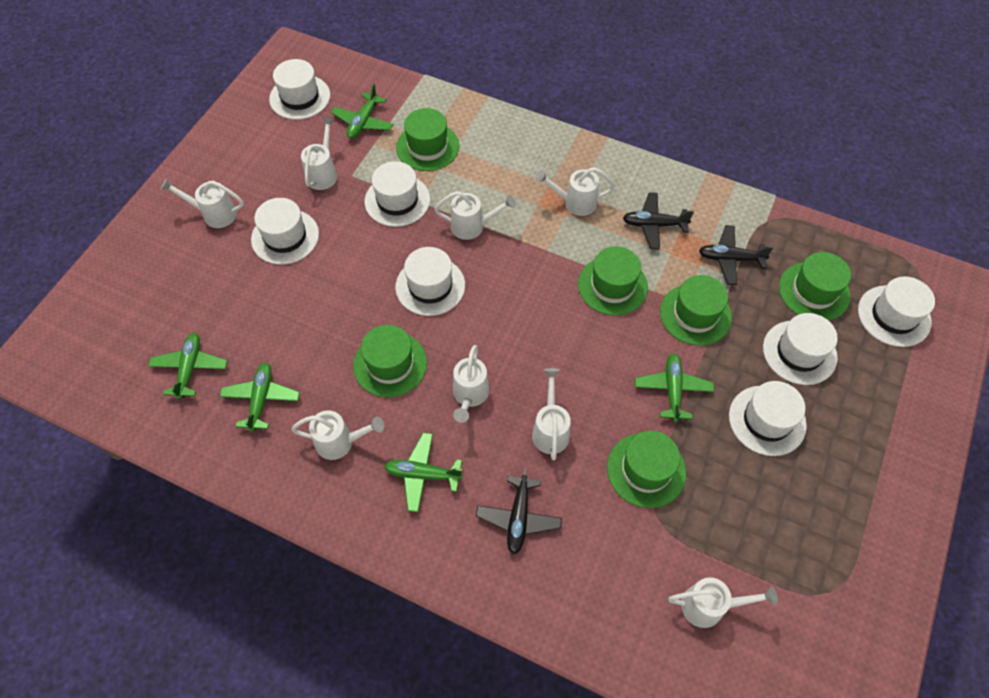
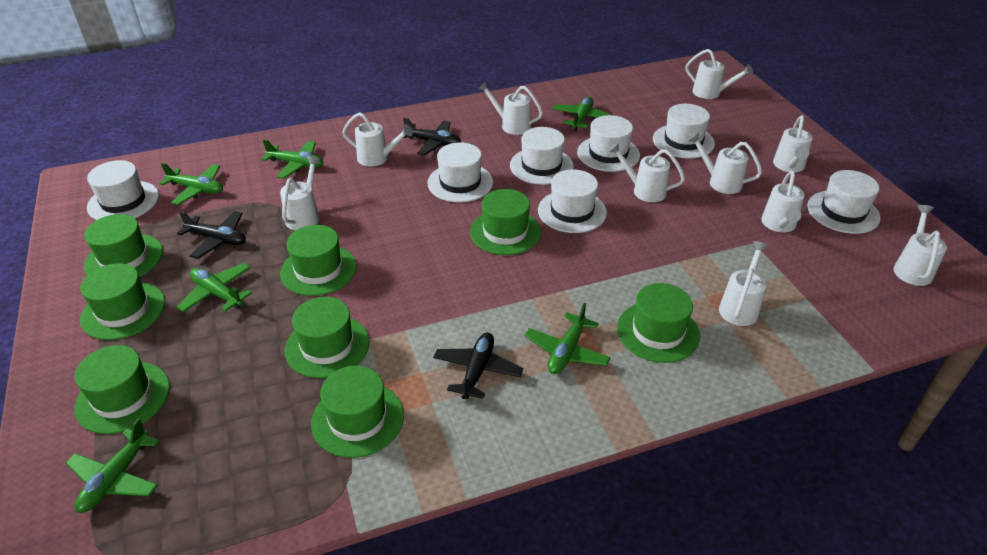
green hat: [353,325,427,397] [396,108,459,171] [578,246,648,316] [607,431,686,508] [660,275,732,346] [779,252,851,321] = 6 -> [75,345,170,434] [80,263,165,340] [84,214,163,277] [280,225,357,296] [285,297,370,378] [311,366,404,458] [470,189,541,255] [617,283,700,363] = 8
green plane: [148,333,227,400] [219,363,300,432] [331,84,393,139] [384,433,463,512] [635,354,714,422] = 5 -> [66,418,160,513] [159,163,223,205] [177,263,252,312] [262,139,324,179] [524,302,611,374] [552,96,611,131] = 6
white watering can: [161,178,244,228] [291,410,384,460] [301,117,337,190] [434,191,516,240] [453,345,489,423] [532,368,571,461] [535,167,615,216] [669,577,778,628] = 8 -> [280,156,321,230] [342,112,413,166] [478,81,543,135] [608,142,685,202] [686,49,753,99] [688,132,762,194] [719,241,769,326] [761,170,805,233] [773,115,813,173] [894,205,947,286] = 10

